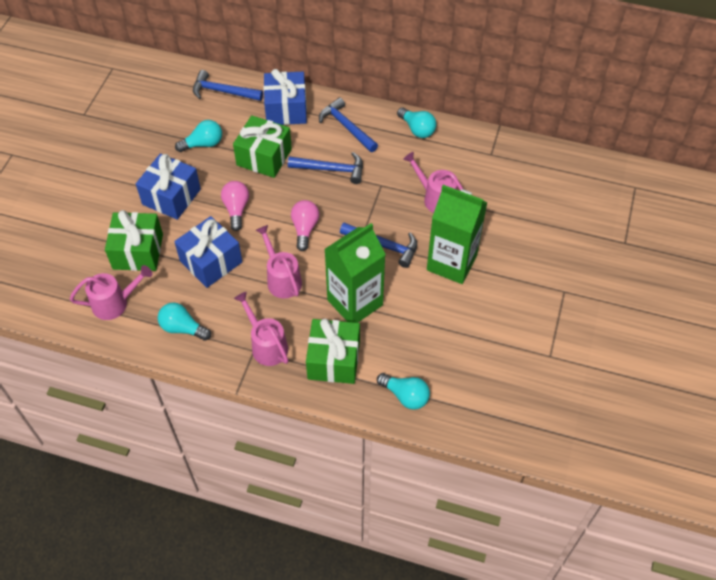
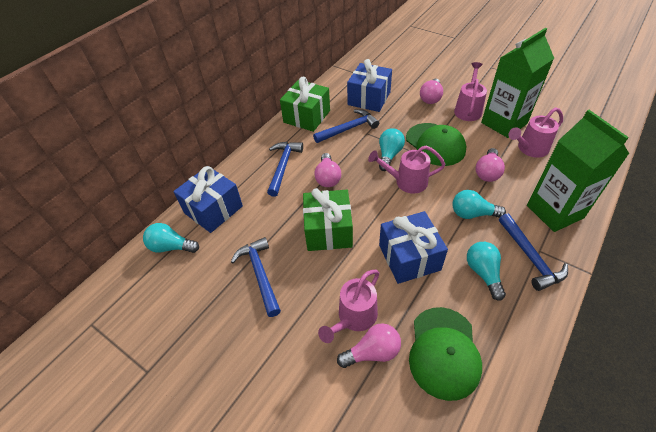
green cap: none = 0 -> [406,123,466,166] [409,307,482,401] = 2
green gift: [105,210,163,271] [233,115,292,178] [306,319,360,384] = 3 -> [280,77,330,132] [303,188,353,251] = 2
pink light bulb: [221,181,249,231] [291,200,319,251] = 2 -> [314,153,341,187] [337,323,401,368] [420,79,443,104] [476,148,505,182] = 4

